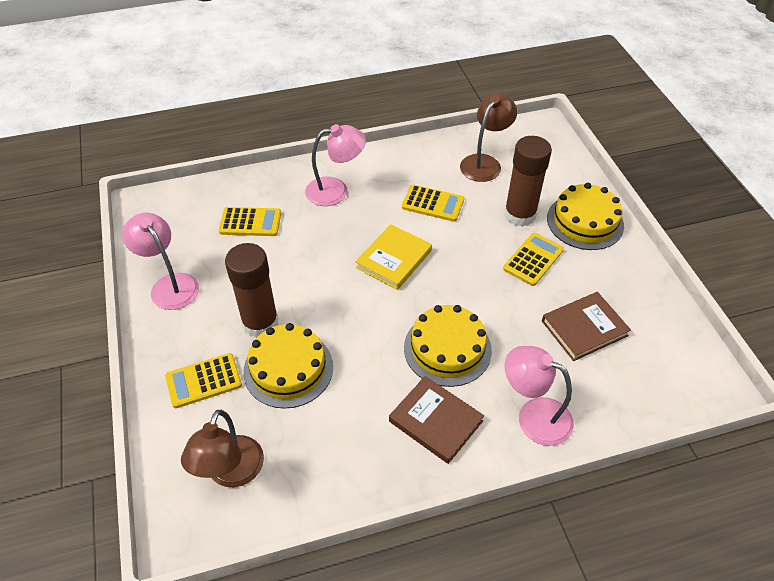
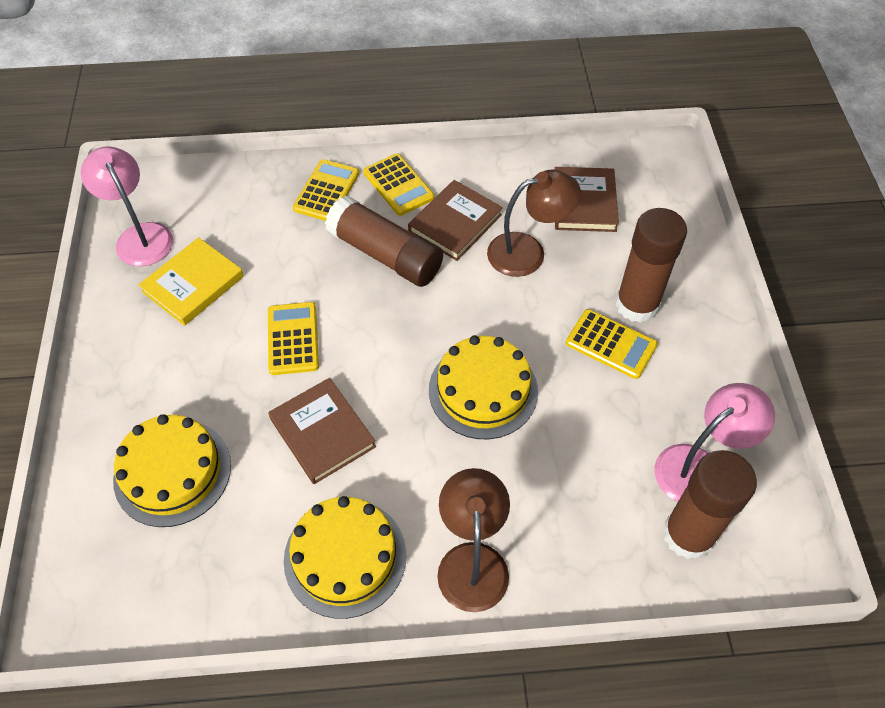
brown book: [389,376,484,464] [542,292,631,361] = 2 -> [268,378,376,484] [408,180,503,261] [554,167,619,232] = 3
brown glue stick: [225,243,278,338] [504,136,552,227] = 2 -> [325,195,443,287] [615,208,687,323] [663,450,757,559] = 3
pink lamp: [122,213,199,310] [305,124,366,206] [505,346,574,446] = 3 -> [81,146,173,266] [654,383,775,502] = 2

